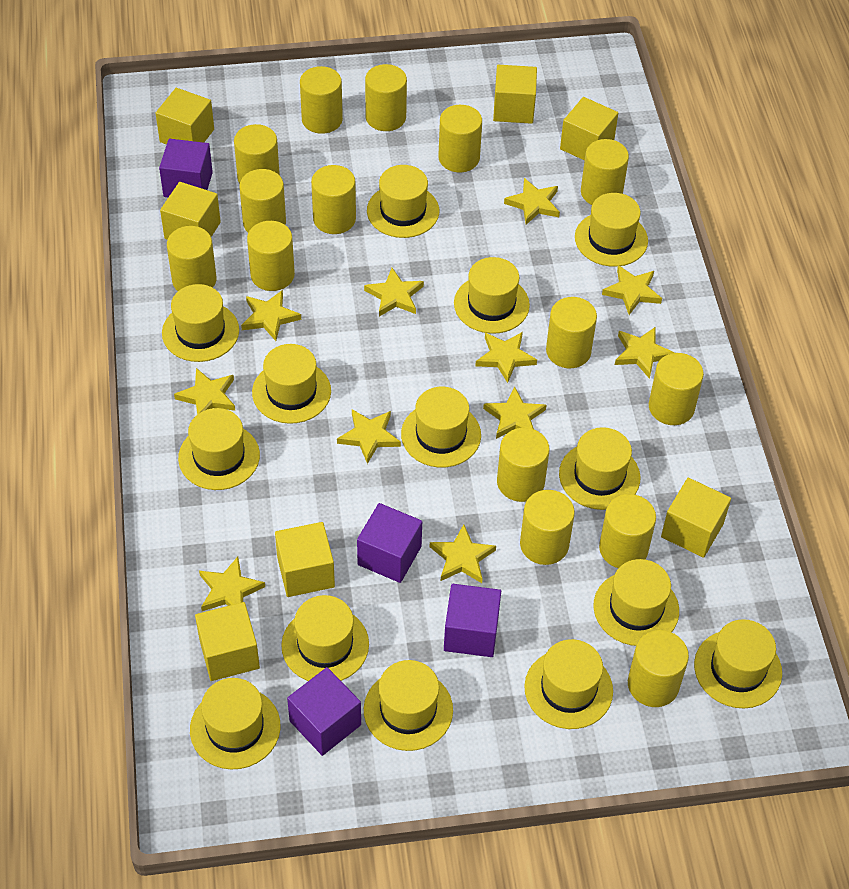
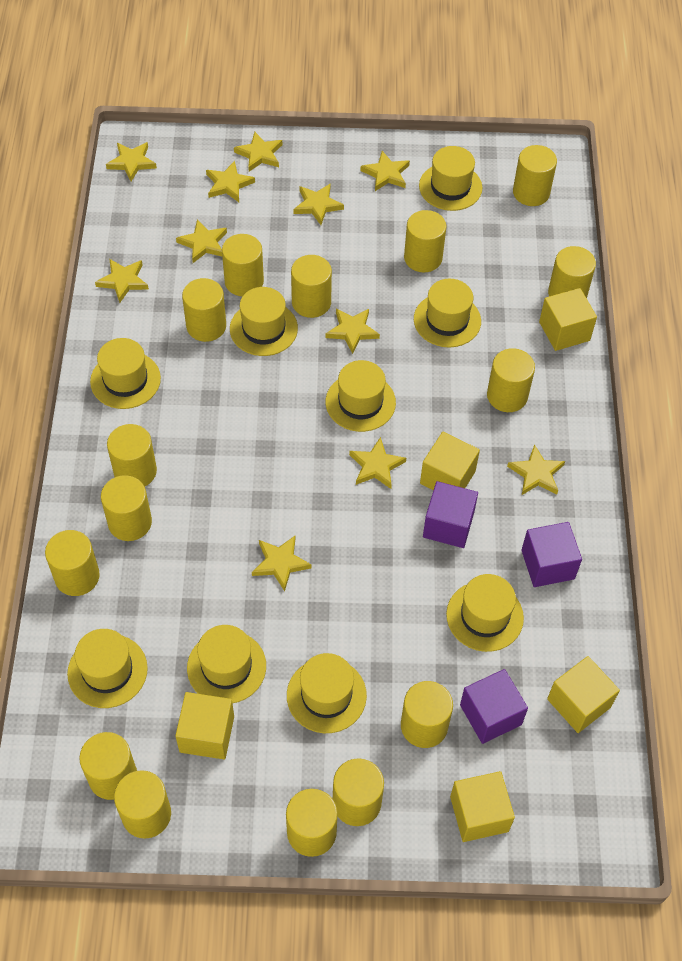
purple cube: [159,139,213,197] [287,667,361,756] [357,503,422,583] [444,584,501,657] = 4 -> [423,481,478,548] [460,669,528,744] [521,522,582,587] = 3
yellow cube: [156,88,214,145] [160,182,221,240] [195,602,260,681] [275,522,335,597] [493,65,537,124] [560,97,618,160] [661,478,731,558] = 7 -> [175,692,234,760] [420,432,480,490] [450,771,515,842] [539,288,597,351] [547,656,620,733] = 5
yellow hat: [162,284,239,362] [178,408,260,490] [190,678,281,770] [252,344,331,424] [281,595,369,681] [364,660,453,751] [367,165,439,238] [401,387,481,467] [454,257,530,334] [524,639,613,729] [559,427,640,510] [575,193,648,267] [593,559,679,646] [694,619,782,708] = 14 -> [67,629,148,708] [90,338,161,409] [187,625,266,703] [230,287,298,356] [287,653,367,733] [326,360,396,432] [414,279,481,347] [419,146,482,211] [446,574,524,652] = 9

